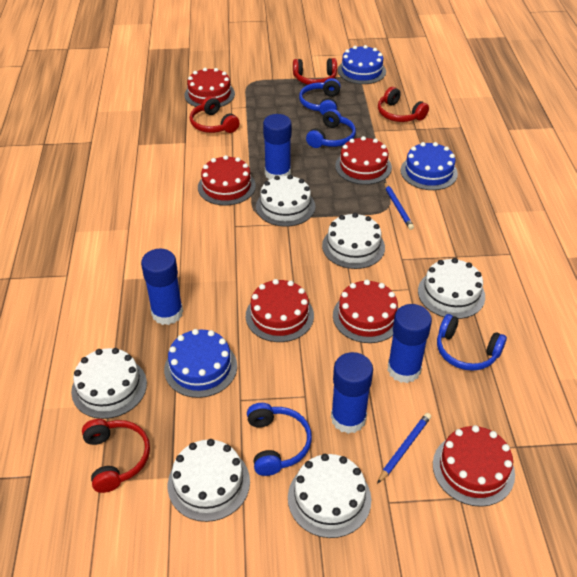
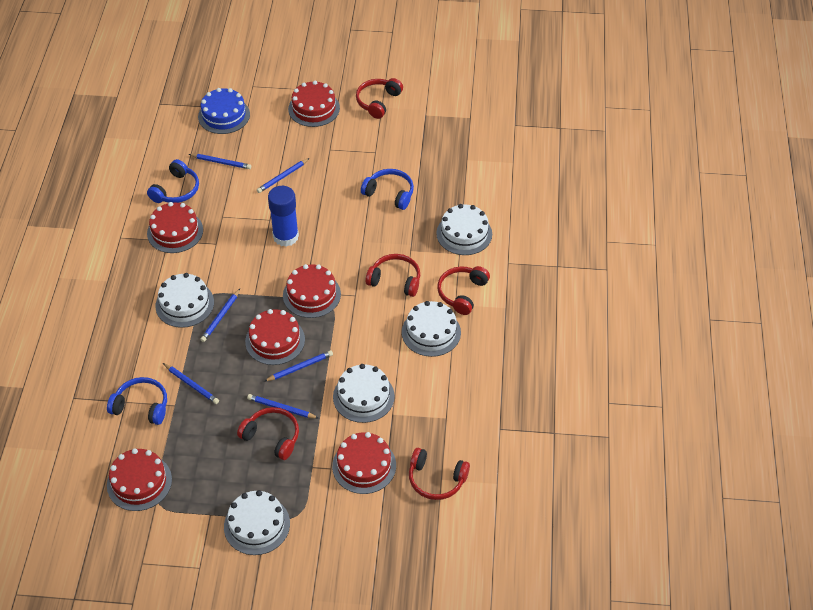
blue cake: [164,329,237,398] [338,45,386,84] [400,142,458,190] = 3 -> [198,88,250,134] = 1
blue glue stick: [141,249,183,325] [263,114,292,180] [331,352,373,434] [387,304,432,383] = 4 -> [268,186,299,247] = 1
blue headphones: [247,403,312,476] [299,78,341,115] [306,109,356,148] [437,314,507,371] = 4 -> [107,377,167,425] [147,159,199,203] [361,169,414,210] = 3
blue pencil: [377,413,431,484] [384,182,414,230] = 2 -> [163,363,219,404] [189,154,251,169] [200,289,240,342] [247,394,319,419] [257,158,310,193] [264,350,333,382] = 6
red headphones: [82,419,150,493] [190,96,240,133] [293,58,337,85] [378,87,429,122] = 4 -> [237,407,299,460] [356,78,403,119] [365,254,420,297] [409,448,470,500] [437,266,490,315] = 5
white cake: [71,348,147,419] [168,439,250,522] [256,175,315,227] [288,454,371,538] [322,213,385,269] [418,258,485,319] = 6 -> [155,273,214,328] [224,490,290,555] [333,364,395,423] [402,301,461,357] [436,204,492,255] = 5

